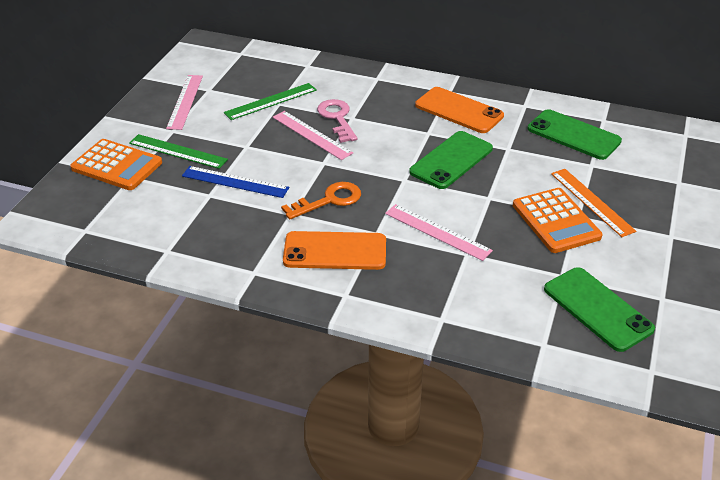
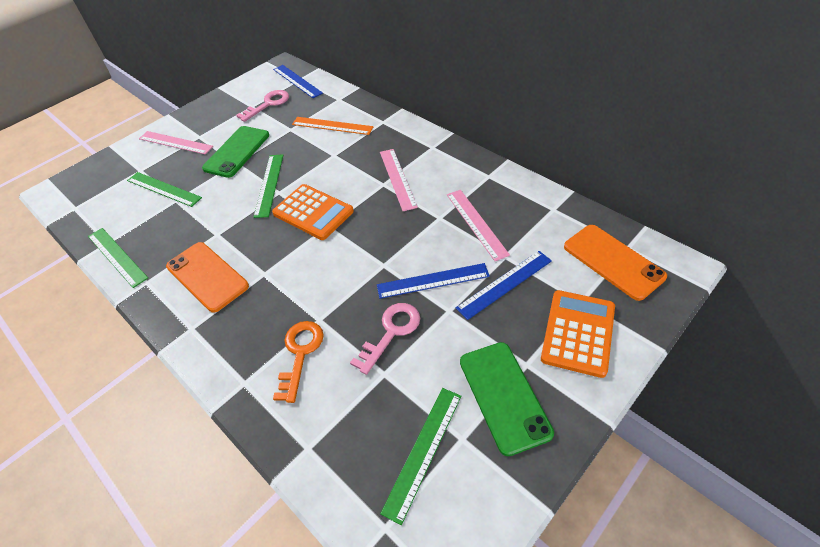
blue ruler: [182,166,289,198] = 1 -> [273,65,323,98] [377,263,490,299] [456,251,552,320] = 3
green phone: [409,131,493,189] [528,109,622,160] [544,267,655,352] = 3 -> [202,126,269,178] [460,342,554,456] = 2
green ruler: [129,134,228,169] [224,83,317,120] = 2 -> [88,228,148,288] [127,172,202,207] [254,154,283,218] [380,388,461,525] = 4
pink key: [317,99,357,143] = 1 -> [236,90,289,122] [350,303,420,375] = 2

